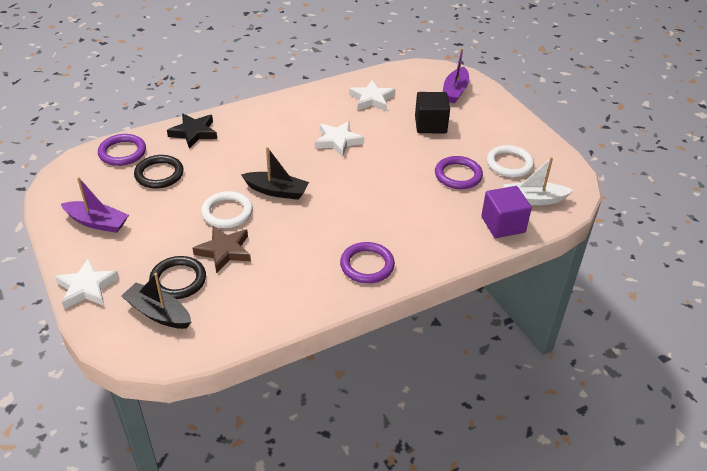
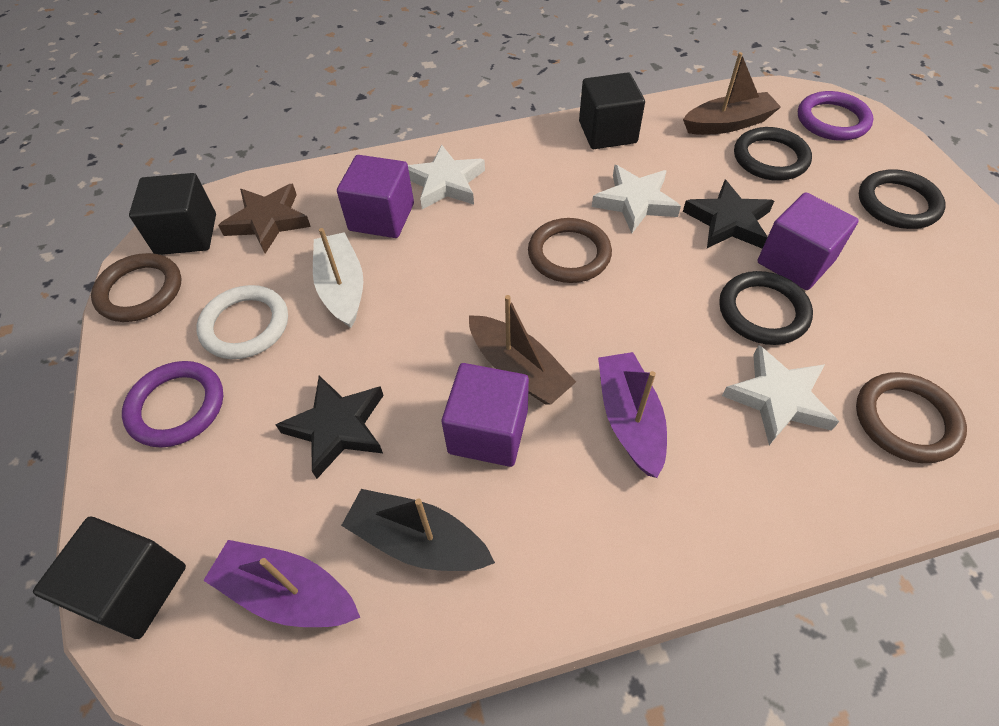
black boat: [121,273,191,329] [241,147,309,200] = 2 -> [341,489,495,571] = 1
black cube: [415,92,450,133] = 1 -> [33,517,186,639] [129,173,216,255] [579,72,645,149] = 3
black ring: [134,155,184,189] [149,256,206,299] = 2 -> [719,271,813,345] [734,127,812,181] [859,169,946,229] = 3
black star: [167,114,217,149] = 1 -> [275,376,384,479] [683,180,774,249] = 2
brown boat: none = 0 -> [469,295,576,405] [683,52,781,135] = 2
brown ring: none = 0 -> [91,253,181,322] [528,218,612,283] [856,372,967,463] = 3
purple cube: [481,186,532,238] = 1 -> [337,155,414,238] [442,363,529,467] [758,192,859,290] = 3
purple ring: [98,134,146,166] [340,242,395,284] [435,156,483,189] = 3 -> [122,361,223,448] [798,91,874,141] = 2
white ring: [201,191,253,228] [487,145,534,178] = 2 -> [196,285,288,359] = 1

